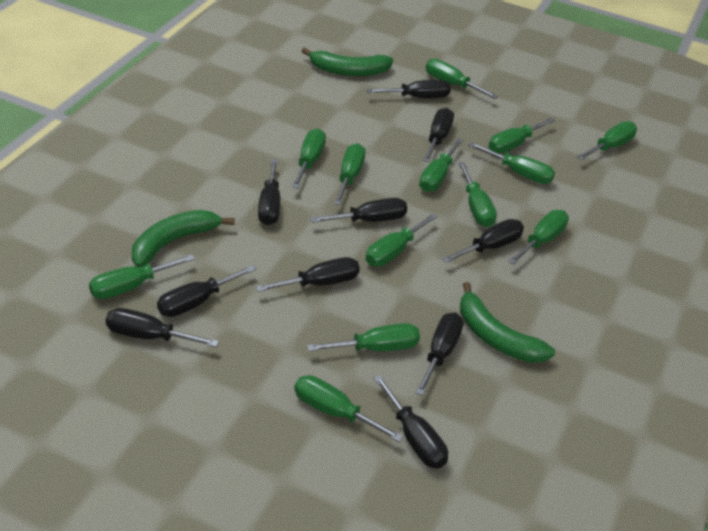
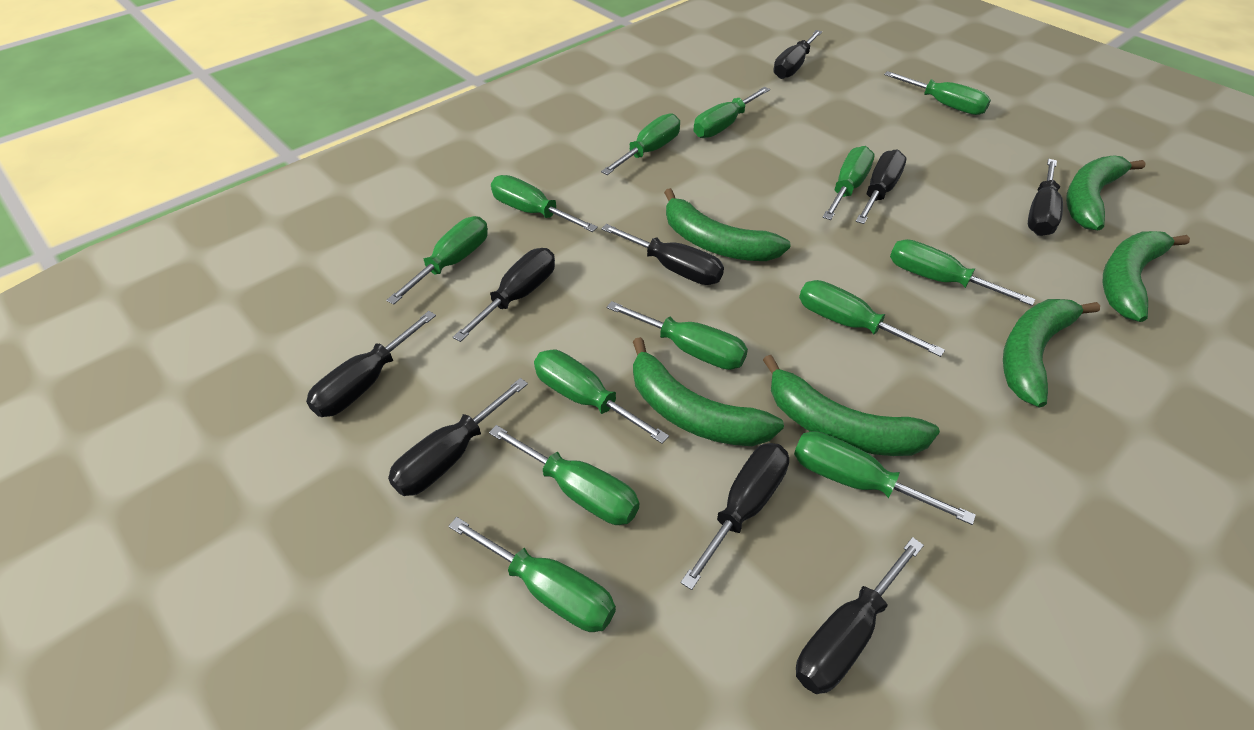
black screwdriver: [105,308,219,347] [157,265,256,317] [256,257,360,292] [258,159,280,225] [310,198,407,223] [366,80,451,98] [373,375,448,468] [415,313,464,396] [423,108,454,162] [442,219,524,263] = 10 -> [306,311,436,417] [388,378,528,496] [453,248,555,342] [601,224,724,285] [681,443,789,590] [773,30,822,79] [796,537,924,694] [856,149,907,224] [1028,159,1063,236] = 9
green banana: [132,210,235,267] [302,47,393,76] [460,282,555,363] = 3 -> [633,337,784,446] [664,188,791,261] [763,355,940,456] [1003,299,1100,408] [1066,155,1146,230] [1103,231,1190,322] = 6

